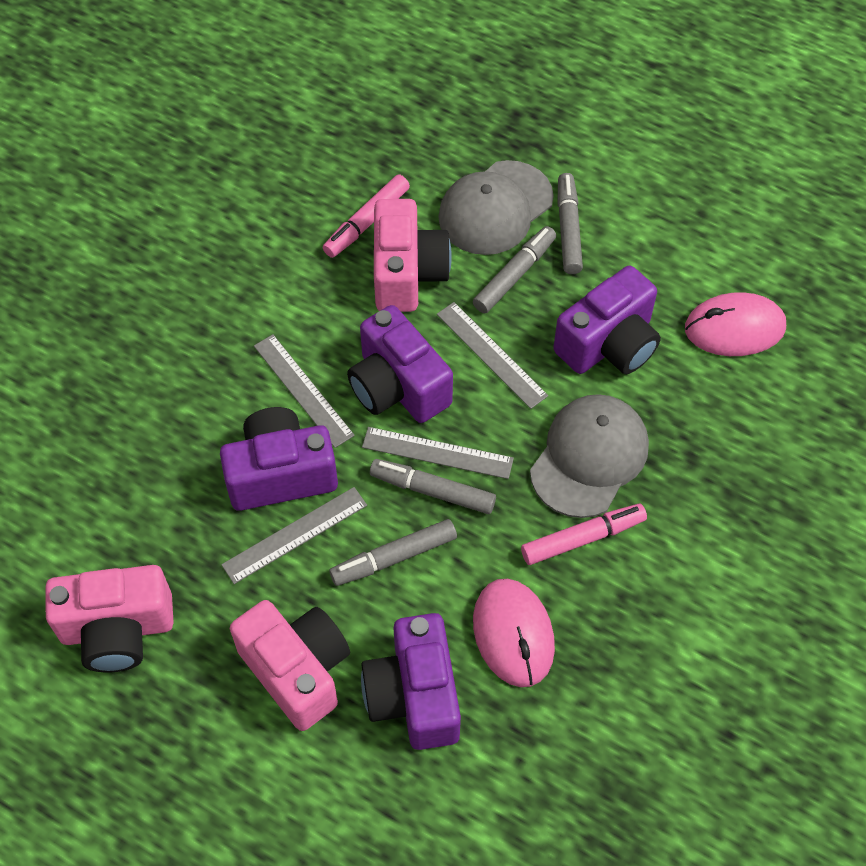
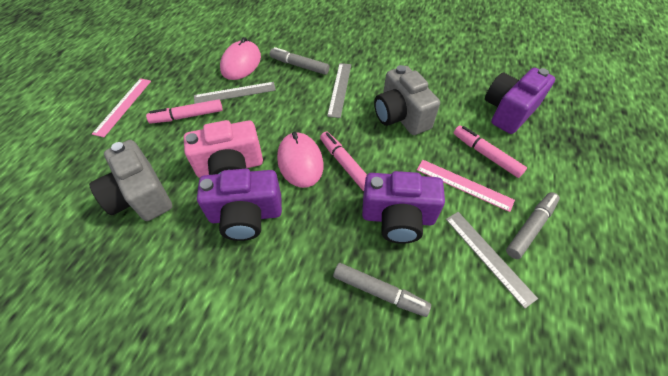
grey camera: none = 0 -> [89,140,172,221] [374,65,440,135] = 2
grey cap: [438,160,554,255] [530,394,649,518] = 2 -> none = 0
grey marker: [330,519,457,586] [370,459,496,514] [473,226,556,313] [557,173,583,274] = 4 -> [270,47,330,75] [333,263,431,317] [506,192,560,259] = 3
grey ruler: [221,487,367,584] [254,334,355,448] [362,427,514,479] [437,302,548,409] = 4 -> [194,82,276,104] [327,63,351,118] [446,212,538,309] = 3
pink camera: [45,565,174,672] [230,600,350,731] [374,199,452,312] = 3 -> [184,120,263,178] = 1
pink marker: [323,174,410,258] [521,504,647,565] = 2 -> [146,99,223,124] [320,132,367,191] [454,126,527,178] = 3
pink ruler: none = 0 -> [92,78,151,137] [417,160,515,212] = 2
purple camera: [220,407,338,511] [347,305,453,423] [361,613,461,750] [553,265,661,374] = 4 -> [197,169,282,241] [362,171,445,244] [485,68,555,134] = 3

